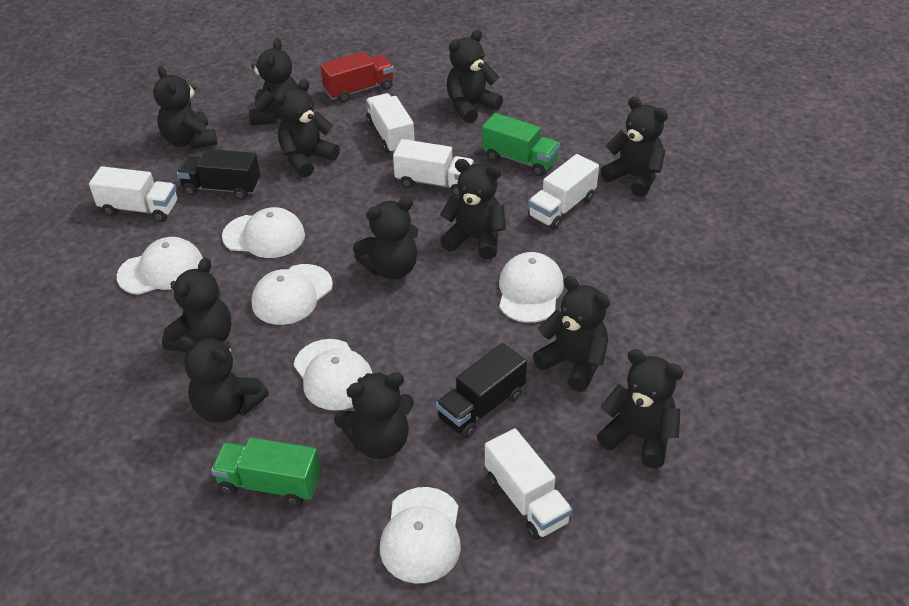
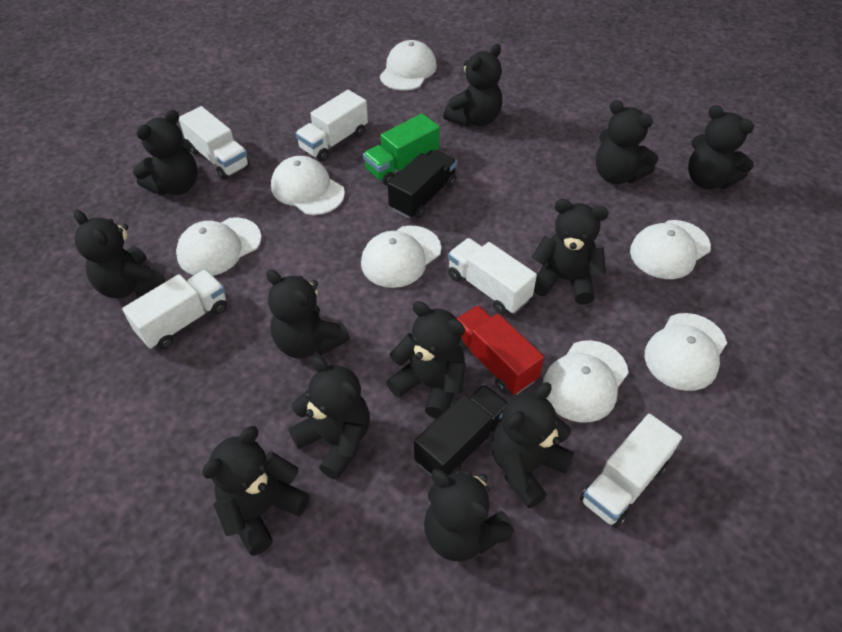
green truck: [211,437,321,506] [482,113,560,176] = 2 -> [363,114,440,185] = 1
white cap: [117,237,203,295] [222,207,305,258] [251,264,333,325] [294,339,372,411] [380,487,461,584] [499,252,564,323] = 6 -> [176,217,262,276] [271,156,345,215] [361,225,441,288] [380,40,437,91] [542,340,629,423] [630,220,711,279] [645,313,727,391] = 7

